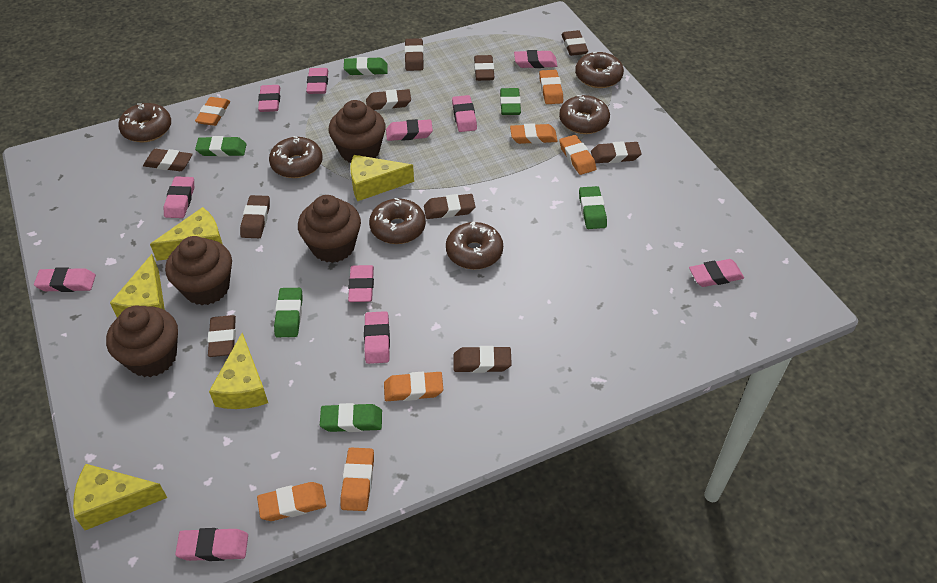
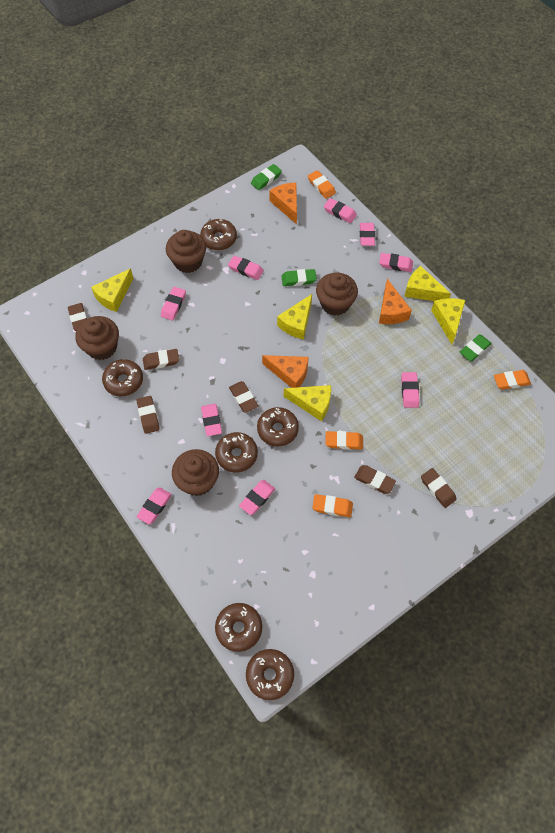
brown eraser: [143,149,193,171] [208,315,236,357] [240,195,270,238] [366,89,411,110] [405,38,424,71] [424,194,475,219] [454,346,512,373] [474,55,494,81] [562,30,588,56] [591,141,642,163] = 10 -> [68,303,87,331] [137,396,160,434] [143,349,179,370] [229,381,258,413] [354,465,396,494] [421,468,457,508] = 6
green eraser: [195,136,247,157] [274,288,303,337] [320,403,382,432] [344,57,388,75] [500,88,521,115] [579,186,607,229] = 6 -> [251,164,282,190] [282,269,317,286] [460,334,492,361] = 3
orange cheese: none = 0 -> [262,355,309,388] [269,183,297,224] [379,279,412,324] = 3
orange eraser: [195,97,230,126] [257,482,326,521] [341,448,374,511] [384,372,443,401] [510,123,557,144] [539,70,563,104] [559,135,596,175] = 7 -> [308,170,336,199] [312,494,353,517] [325,431,363,450] [494,370,531,390] = 4
pink eraser: [34,267,96,292] [164,176,194,218] [175,528,248,561] [258,85,280,112] [306,68,328,94] [348,265,374,302] [364,311,390,364] [386,119,433,141] [452,95,477,132] [514,50,557,68] [689,259,744,287] = 11 -> [136,487,172,524] [161,287,186,320] [201,404,222,436] [228,256,264,280] [239,480,275,515] [324,198,357,223] [360,223,375,246] [379,253,413,272] [401,372,420,408] = 9

